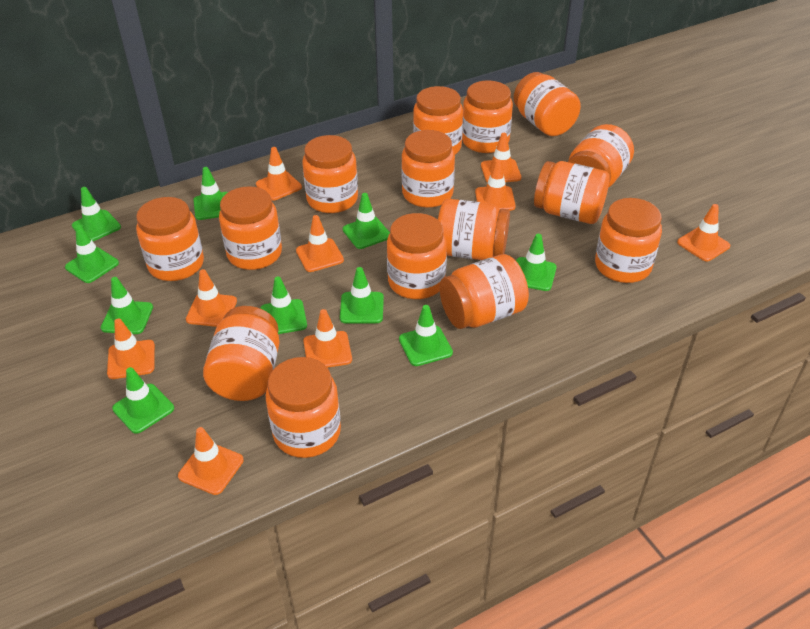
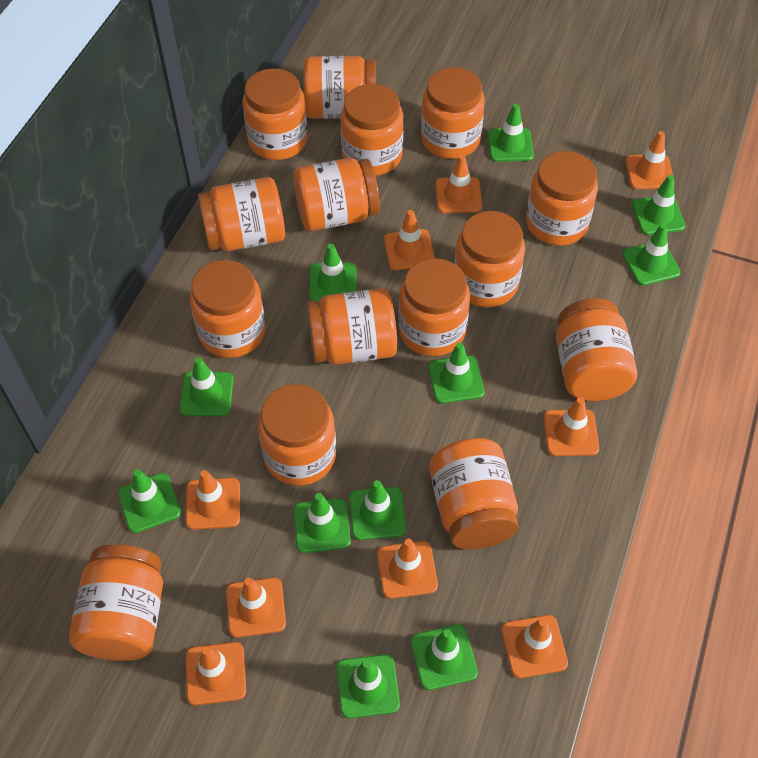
green traffic cone: [65,225,119,283] [72,187,121,241] [101,277,153,334] [112,367,174,434] [193,167,228,220] [260,277,307,334] [340,267,384,323] [343,193,390,249] [399,305,453,366] [516,234,557,291] = 10 -> [118,469,181,533] [179,357,234,416] [294,493,351,553] [309,244,357,302] [336,654,400,719] [349,480,406,540] [411,624,478,690] [428,343,485,404] [488,104,534,162] [622,224,681,286] [632,175,685,235] = 11

